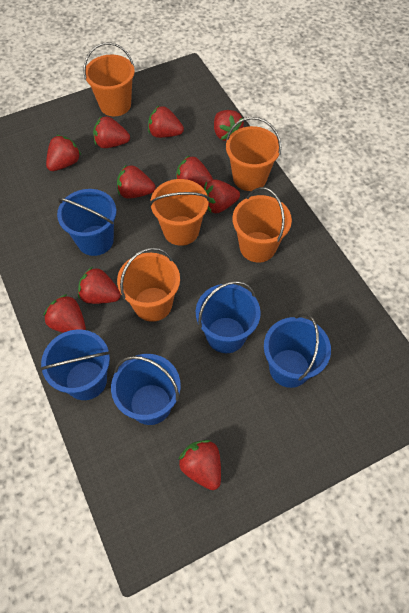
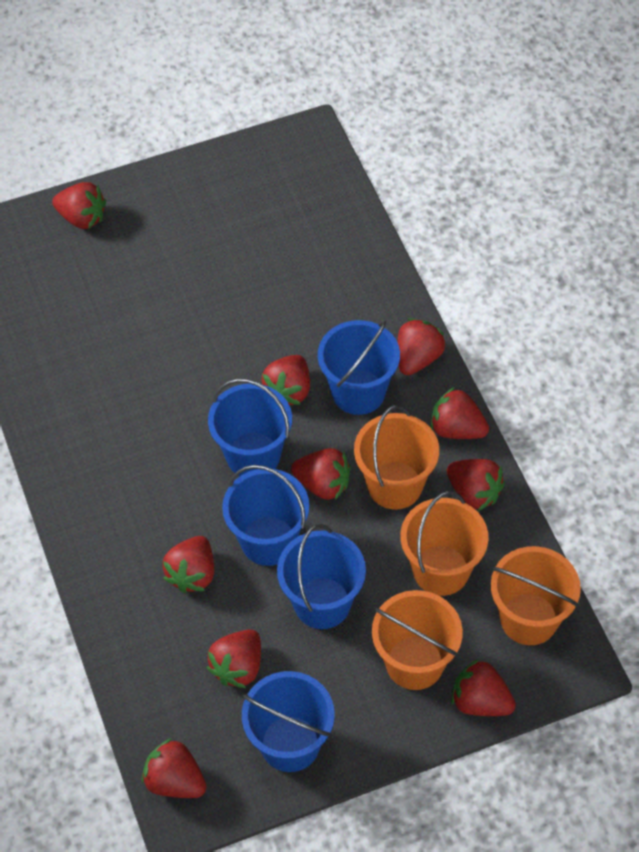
orange bucket: [83,42,135,116] [117,247,180,322] [149,179,210,246] [226,117,281,191] [232,187,292,262] = 5 -> [354,405,439,510] [372,590,463,690] [400,491,488,596] [491,546,581,645] = 4

